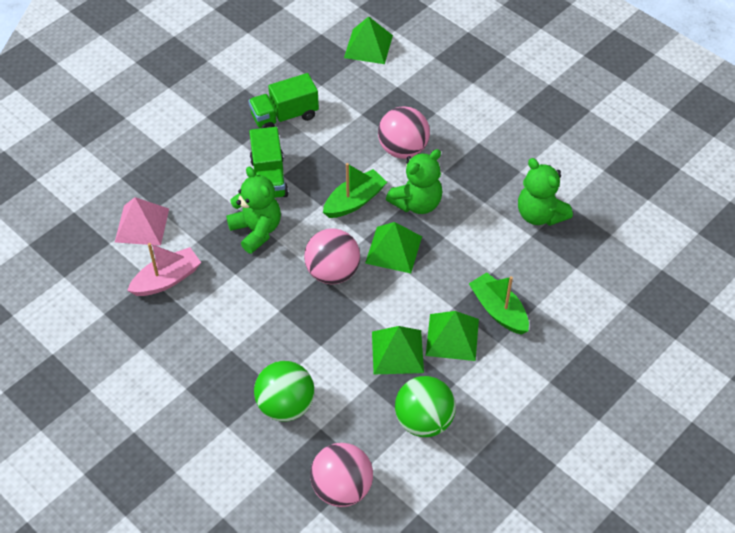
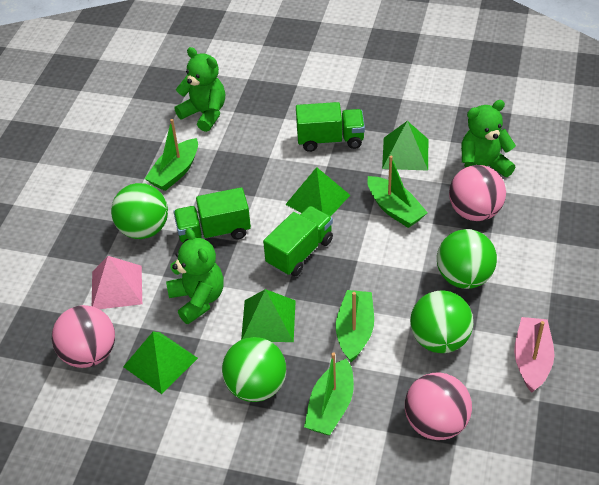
green ball: [254,361,315,421] [395,376,456,437] = 2 -> [111,183,168,239] [222,337,286,402] [410,291,474,353] [437,229,497,289] = 4
green boat: [323,163,387,218] [469,272,529,335] = 2 -> [145,119,198,191] [304,352,354,435] [336,290,374,362] [367,156,428,228] = 4
green truck: [248,73,319,128] [249,127,289,198] = 2 -> [173,187,251,243] [263,206,333,276] [296,102,365,152] = 3

